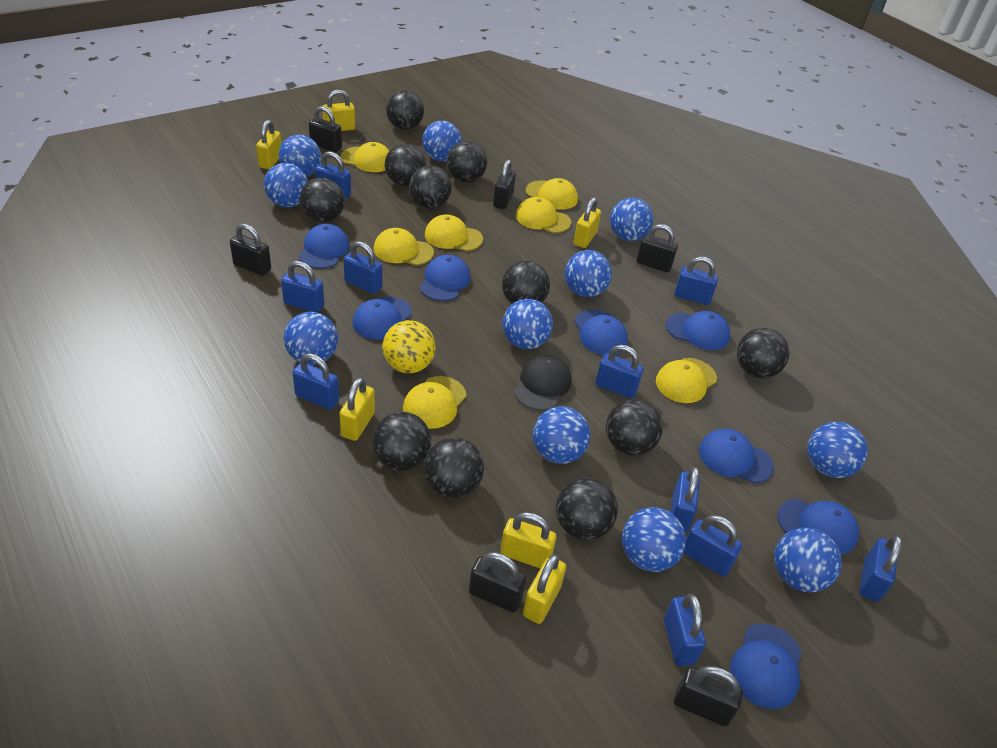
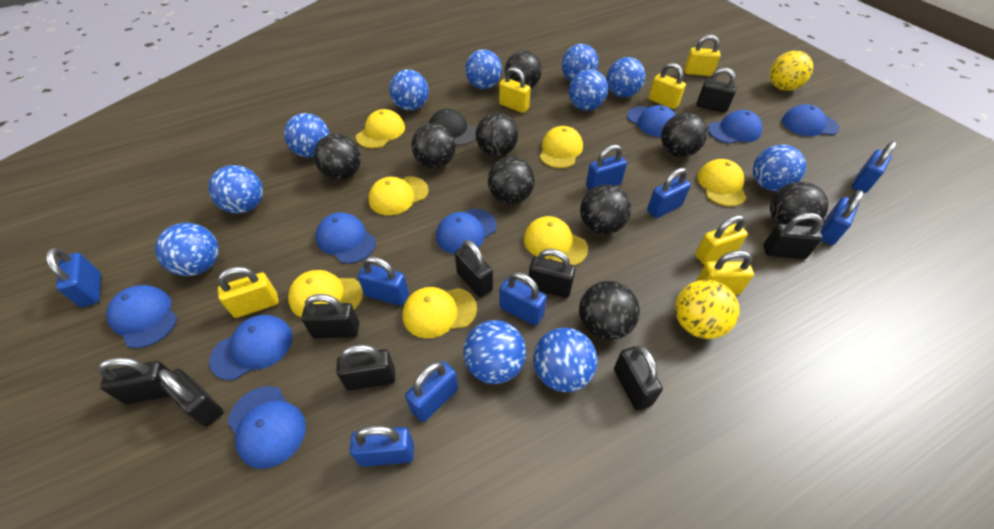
black ball: [300,178,345,223] [372,412,431,471] [385,144,426,186] [386,90,424,130] [409,165,452,209] [424,438,484,498] [447,141,487,183] [502,261,550,304] [556,478,618,540] [606,399,663,456] [737,328,789,378] = 11 -> [314,134,361,180] [411,123,456,168] [475,112,518,157] [488,157,535,204] [505,50,542,88] [579,281,640,340] [580,184,631,234] [661,113,707,157] [770,182,829,226] = 9
black padlock: [230,223,271,276] [309,106,342,152] [469,552,526,613] [493,160,516,209] [637,224,678,272] [674,666,743,726] = 6 -> [98,357,172,404] [158,369,223,427] [302,294,359,339] [336,344,395,391] [455,240,493,297] [528,249,576,298] [614,345,663,410] [696,68,737,113] [763,213,823,259] = 9
blue padlock: [281,261,324,313] [293,353,339,410] [315,151,351,199] [344,241,382,294] [595,345,643,398] [664,594,706,666] [670,466,700,532] [674,257,718,305] [684,515,742,577] [860,535,902,602] = 10 -> [46,248,101,307] [350,425,414,467] [358,256,409,306] [405,361,458,422] [499,272,547,326] [586,145,627,190] [647,168,691,218] [820,190,864,245] [852,141,897,193] = 9
yellow ball: [382,320,436,373] = 1 -> [675,280,740,339] [770,51,813,91] = 2

